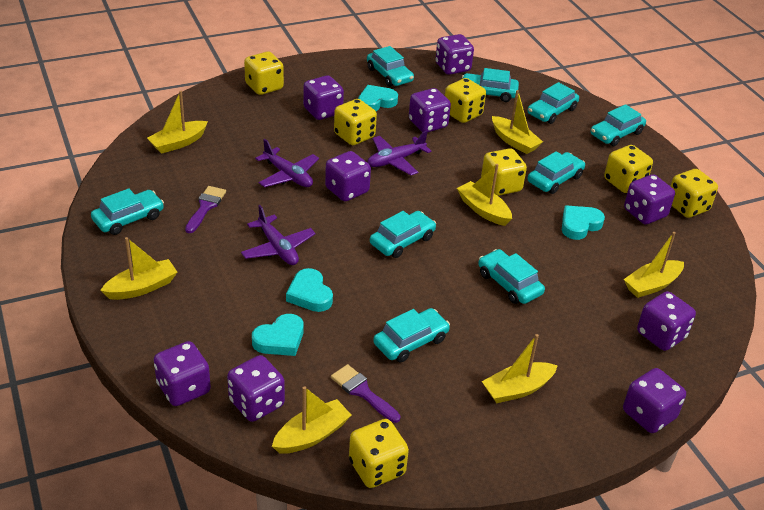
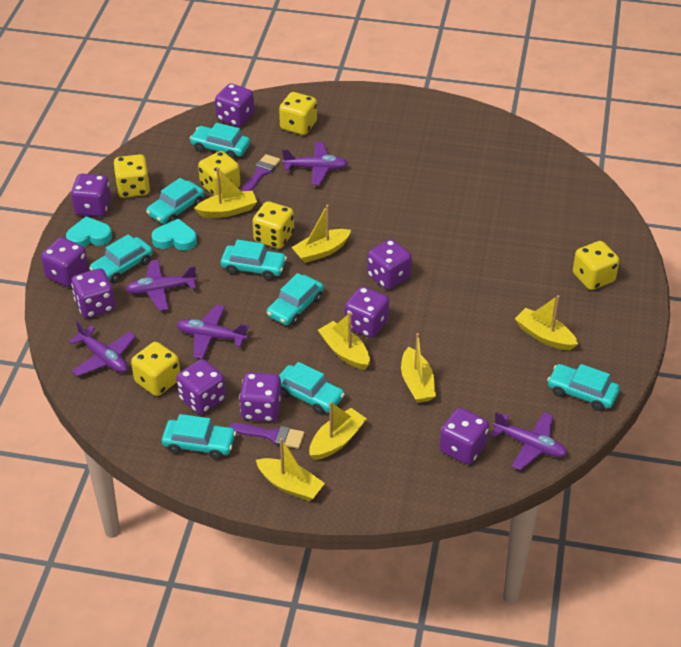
purple plane: [241,205,316,265] [255,139,319,187] [367,131,431,175] = 3 -> [69,321,136,377] [125,260,197,311] [177,305,249,359] [282,142,348,185] [490,412,567,470] = 5
turquoise car: [91,188,164,235] [367,46,414,87] [370,211,436,258] [373,308,450,362] [462,68,519,102] [478,249,545,304] [528,82,579,124] [528,151,585,194] [591,104,646,146] = 9 -> [89,234,153,283] [146,178,204,224] [162,414,236,460] [190,123,250,160] [221,240,287,280] [267,273,324,325] [279,362,345,415] [547,364,620,411] = 8
turquoise heart: [252,314,303,356] [286,268,333,312] [358,85,398,111] [562,205,605,240] = 4 -> [66,216,112,247] [152,218,197,251] = 2
yellow dice: [244,52,284,95] [334,99,377,145] [349,419,409,488] [445,78,486,123] [481,148,527,196] [604,145,653,193] [671,169,718,218] = 7 -> [113,154,150,198] [131,342,180,396] [198,151,240,196] [252,201,294,249] [279,92,317,135] [573,241,619,290] = 6

